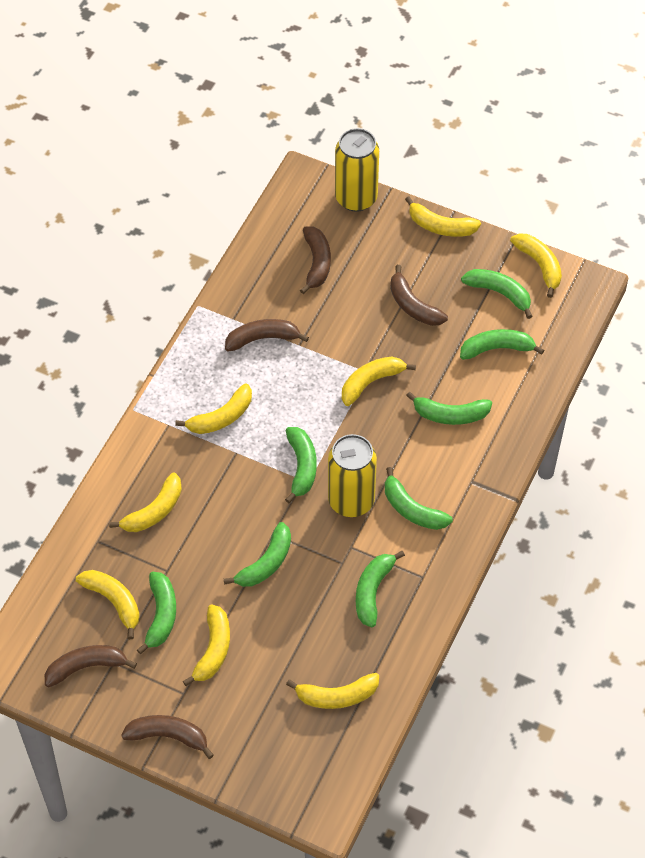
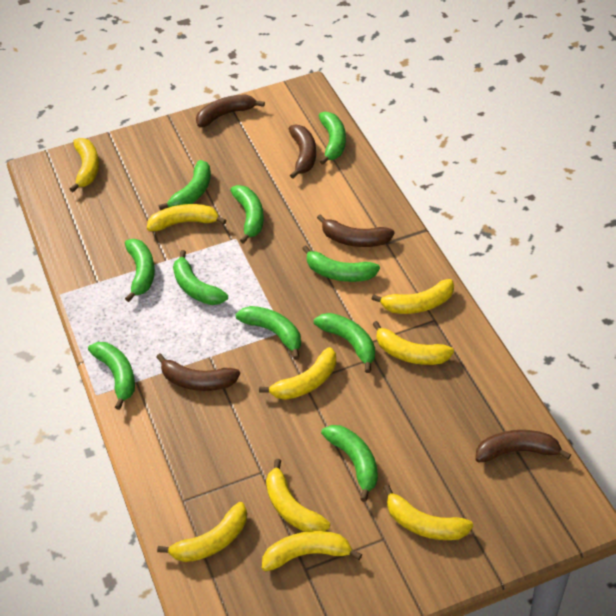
green banana: [137,572,176,654] [224,522,291,587] [285,427,317,503] [356,551,405,627] [385,467,453,530] [406,392,492,425] [460,329,544,360] [461,269,533,319] = 8 -> [88,342,135,410] [125,239,155,302] [159,160,211,210] [173,250,228,305] [230,185,264,244] [236,306,301,360] [302,246,380,282] [314,313,375,373] [319,112,346,165] [321,425,378,502] = 10
yellow banana: [76,570,140,639] [109,472,182,532] [175,383,252,434] [183,604,230,686] [286,673,379,709] [342,357,416,406] [405,196,481,237] [510,233,562,298] = 8 -> [70,138,99,192] [147,204,226,231] [157,502,247,562] [259,347,336,400] [262,531,362,572] [266,459,330,532] [372,279,454,314] [372,321,454,365] [383,485,473,540] = 9
yellow can: [328,434,377,517] [335,128,379,212] = 2 -> none = 0

